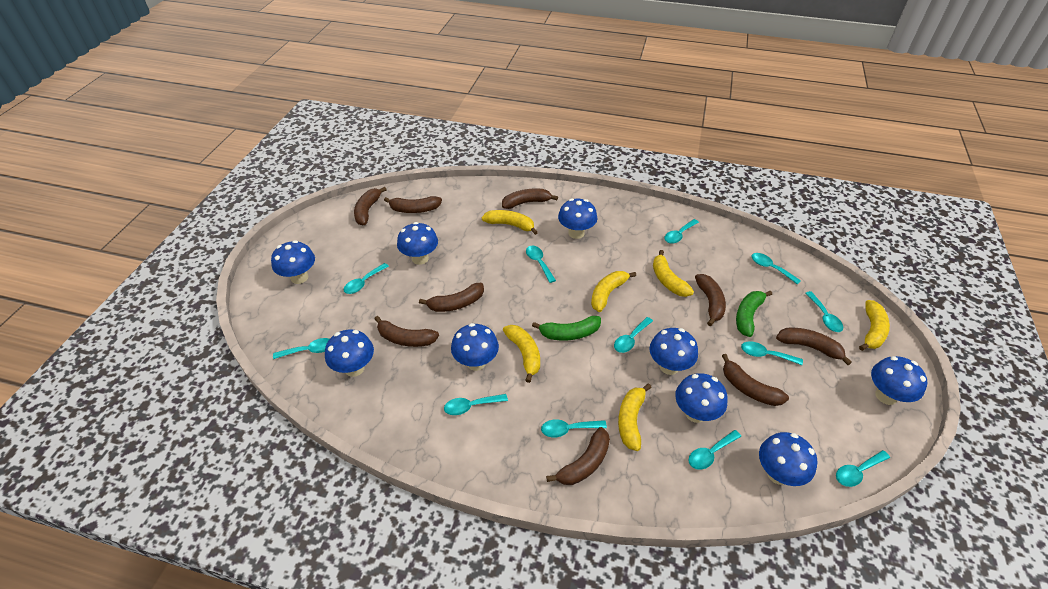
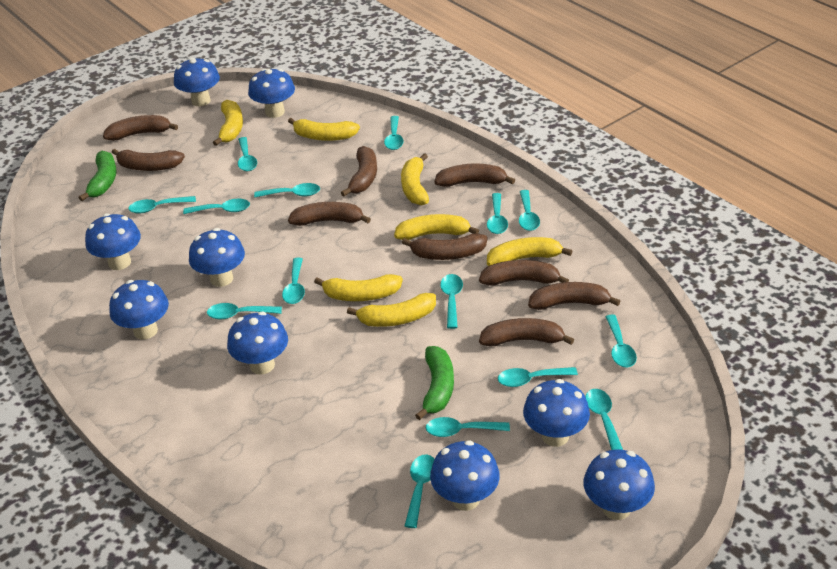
turquoise spoon: [273,338,329,359] [344,263,389,294] [444,394,508,415] [526,245,556,283] [541,419,607,438] [614,317,653,353] [664,219,699,244] [689,430,741,470] [741,341,803,365] [752,253,801,285] [805,291,843,332] [836,450,890,487] = 12 -> [128,196,196,214] [183,199,250,214] [207,303,282,319] [238,137,257,171] [254,183,320,198] [282,258,305,304] [384,116,404,150] [405,455,434,528] [426,417,510,437] [440,274,463,329] [487,193,508,234] [498,367,578,387] [519,190,540,231] [585,389,623,450] [605,314,637,367] = 15
yellow banana: [482,210,538,235] [503,325,540,383] [591,271,636,312] [618,383,652,451] [653,250,694,297] [859,300,890,351] = 6 -> [213,100,243,146] [288,118,360,141] [314,274,403,301] [347,293,436,327] [394,214,479,240] [401,153,429,205] [487,237,572,266] = 7

